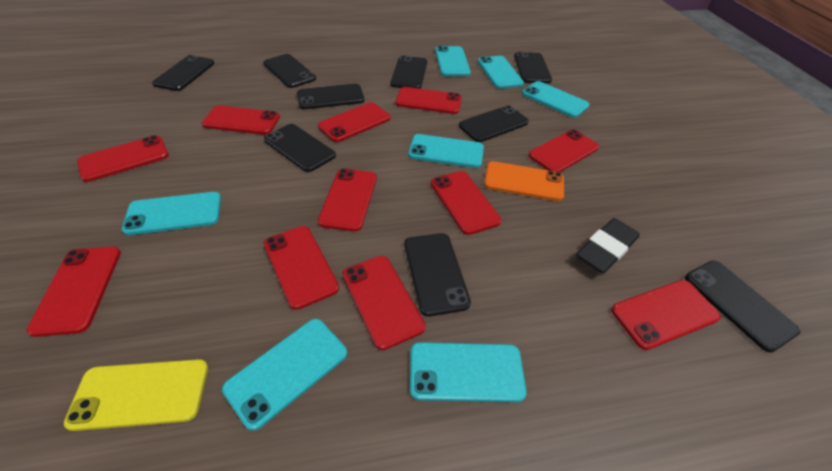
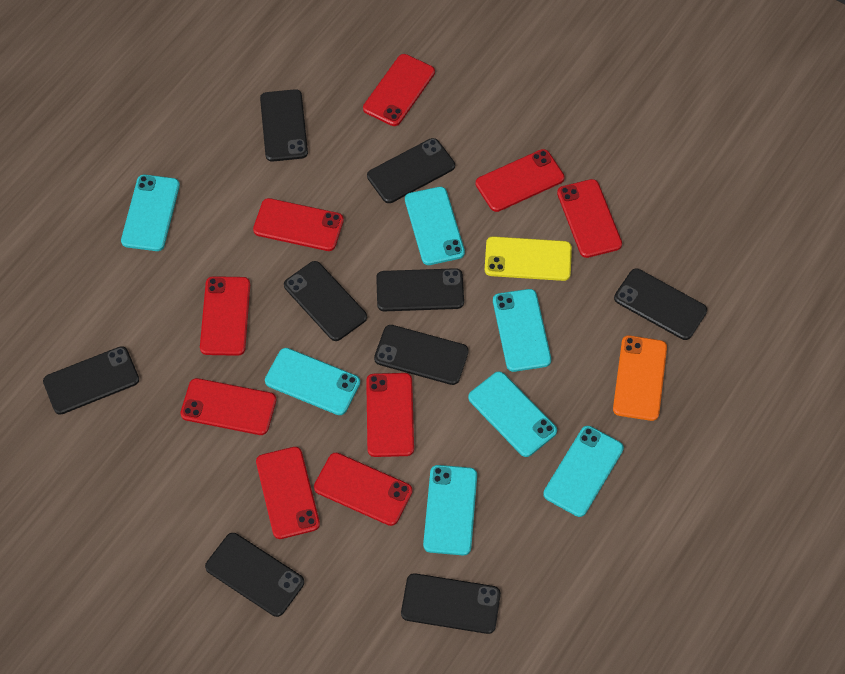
black eraser: [576,218,640,274] = 1 -> none = 0
red phone: [26,247,121,337] [77,135,169,182] [202,105,280,135] [264,226,339,310] [318,102,390,142] [318,169,377,232] [342,256,426,350] [395,87,462,114] [431,171,502,235] [528,129,599,172] [611,280,721,350] = 11 -> [180,378,276,435] [200,276,250,356] [253,198,344,251] [256,447,320,539] [314,453,413,526] [363,54,435,126] [366,373,414,457] [475,149,565,212] [557,179,622,258] = 9

